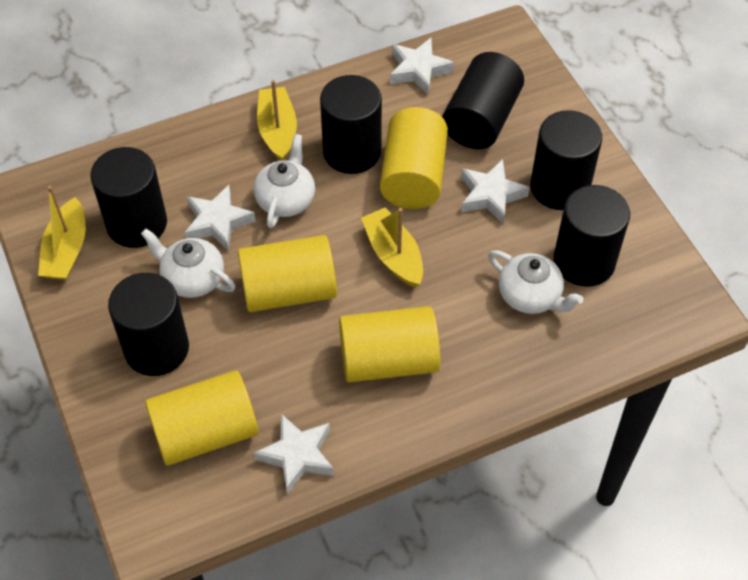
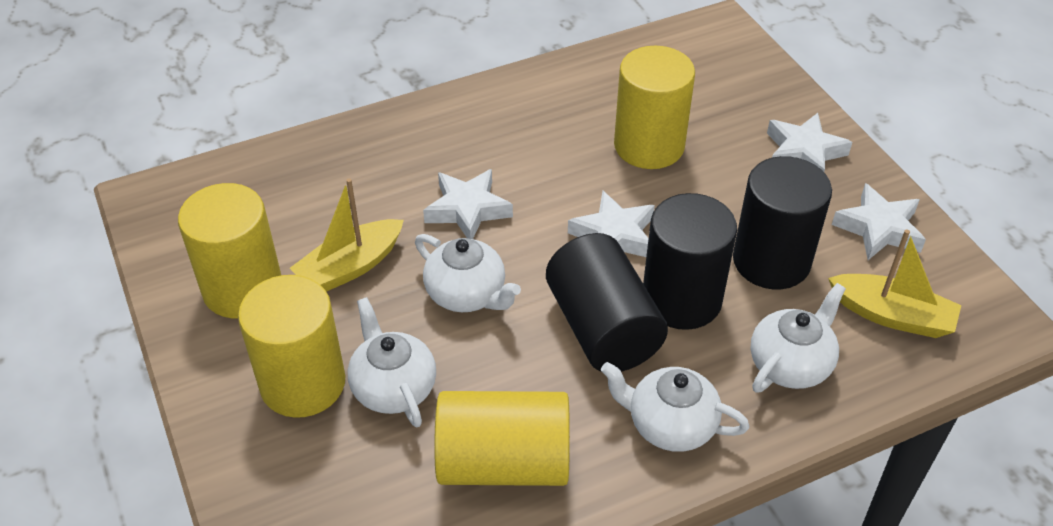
black cylinder: [90,147,167,248] [108,273,189,376] [320,75,382,174] [442,52,524,149] [530,110,602,210] [554,185,630,287] = 6 -> [546,233,668,372] [643,193,737,330] [733,156,832,289] = 3
white teapot: [141,229,236,298] [254,134,315,228] [488,250,583,314] = 3 -> [348,297,436,427] [415,234,521,312] [601,362,749,452] [751,283,846,393] = 4
yellow boat: [38,186,86,280] [257,80,297,161] [361,208,423,288] = 3 -> [290,178,404,292] [828,229,961,338] = 2

